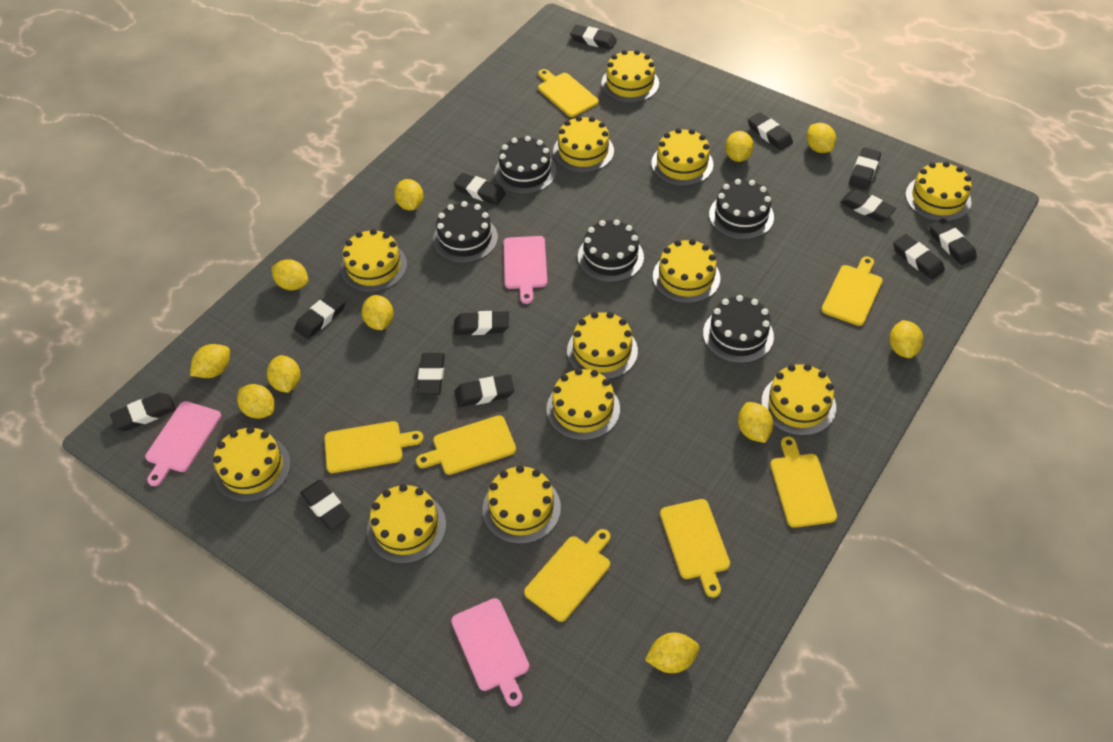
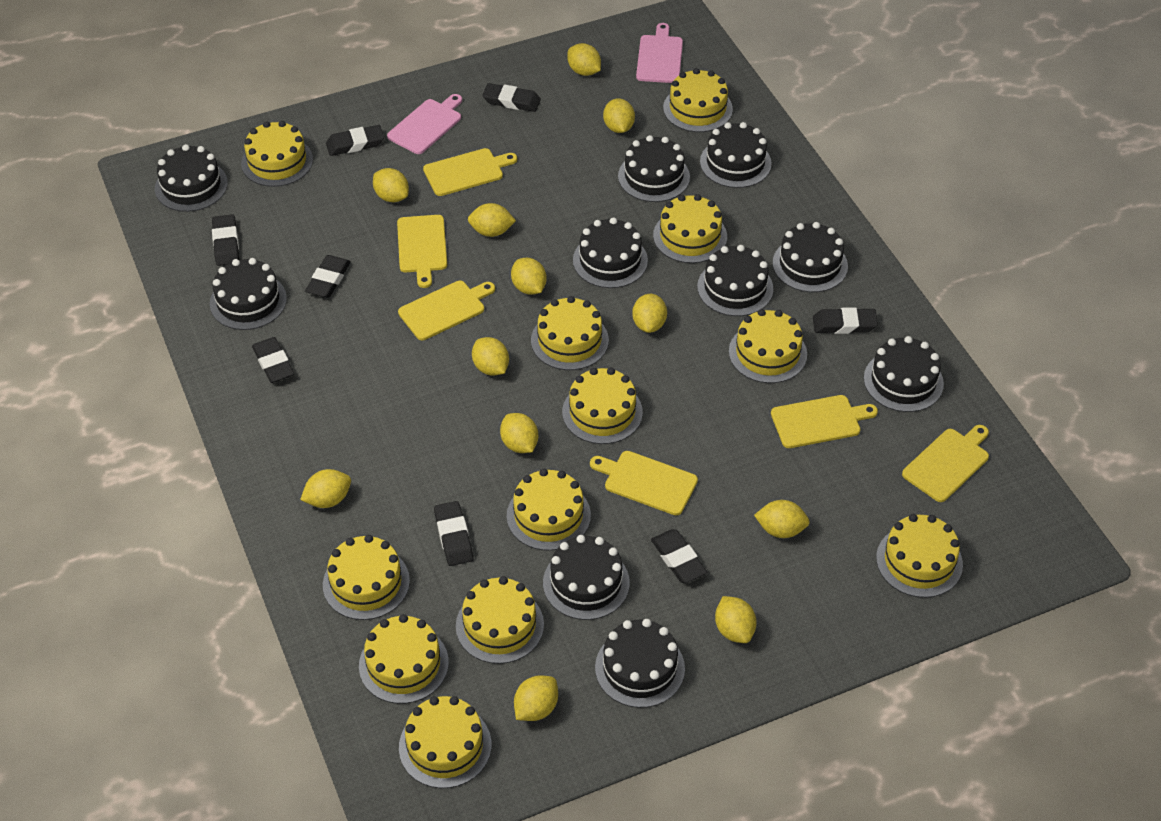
black cake: [433,201,498,263] [495,136,556,194] [578,219,644,282] [703,295,774,363] [709,179,774,240] = 5 -> [155,144,228,212] [210,258,287,330] [543,535,630,620] [573,218,648,288] [595,619,685,708] [618,135,690,202] [697,245,773,316] [700,122,772,188] [773,222,848,292] [864,336,944,412] = 10
black eraser: [110,393,176,431] [295,291,346,339] [300,480,351,530] [417,353,445,395] [453,173,506,205] [454,311,509,335] [455,375,514,407] [570,25,617,49] [748,112,793,150] [840,189,896,222] [849,147,881,190] [893,234,945,279] [929,219,977,265] = 13 -> [212,214,239,266] [252,337,294,383] [305,255,351,298] [326,125,384,156] [434,501,473,566] [482,83,541,112] [651,529,707,583] [813,307,878,334] = 8
pink cutting board: [145,401,221,486] [451,598,530,706] [504,236,547,304] = 3 -> [387,94,462,154] [636,23,683,83] = 2
yellow cutting board: [325,421,424,473] [416,415,516,475] [524,529,611,622] [538,69,599,117] [660,499,730,598] [770,436,837,528] [821,256,883,326] = 7 -> [397,215,447,288] [398,281,495,340] [423,148,517,196] [590,451,698,515] [771,395,878,448] [902,425,989,502] = 6
yellow lemon: [190,344,230,378] [237,384,275,419] [267,355,300,393] [271,259,308,290] [362,295,394,330] [394,179,424,211] [645,633,699,673] [725,131,754,162] [738,402,773,443] [806,123,836,153] [889,320,924,358] = 11 -> [300,469,351,508] [373,168,409,202] [468,203,516,237] [472,337,509,376] [500,413,538,453] [511,258,547,295] [514,675,558,721] [567,43,601,76] [603,98,635,133] [632,294,667,333] [715,596,757,643] [754,500,810,538] = 12

